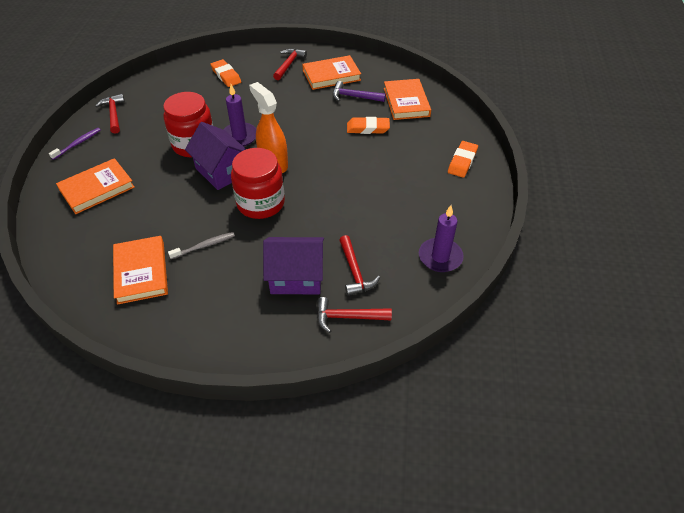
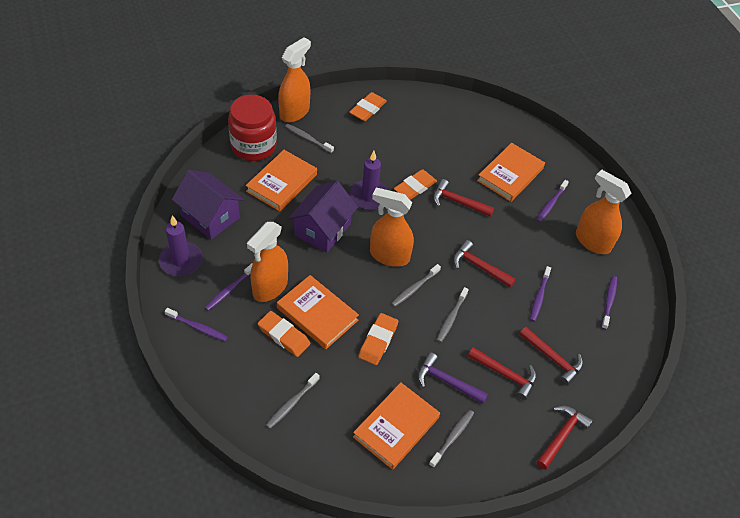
grey toothbrush: [168,232,235,259] = 1 -> [266,373,320,429] [285,124,334,153] [391,264,441,307] [429,410,474,468] [437,287,469,342] = 5
orange eraser: [211,59,241,87] [347,117,390,134] [448,141,478,178] = 3 -> [258,311,310,357] [349,92,387,121] [358,313,398,365] [394,169,437,200] = 4
orange spray bottle: [249,82,288,173] = 1 -> [247,222,288,302] [278,37,311,122] [370,188,414,267] [576,170,632,254] = 4
purple toothbrush: [49,128,100,160] = 1 -> [165,308,228,342] [205,263,253,311] [530,266,551,322] [536,180,569,222] [601,276,617,329] = 5
red hammer: [95,94,125,134] [273,48,307,80] [317,297,392,333] [339,235,380,296] = 4 -> [433,179,494,217] [453,240,516,288] [468,347,537,400] [519,327,583,386] [536,406,593,470] = 5
red jar: [163,92,213,157] [231,148,285,219] = 2 -> [228,95,277,161] = 1

